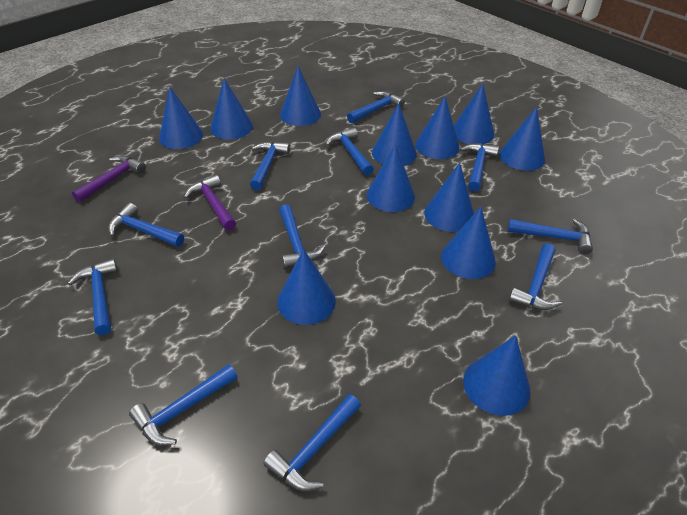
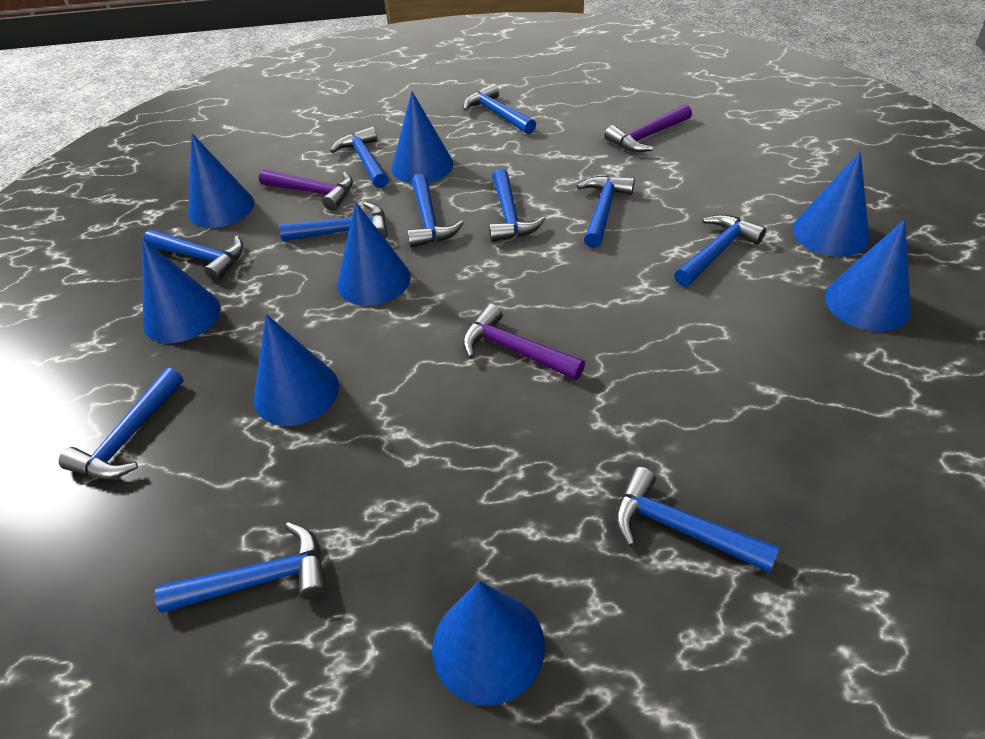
blue cone: [159,86,203,149] [210,78,253,140] [277,249,336,325] [280,66,321,126] [367,144,415,212] [372,103,417,166] [415,96,459,159] [424,163,474,232] [441,207,496,279] [454,83,494,145] [463,336,530,416] [499,107,545,171] = 12 -> [142,239,221,343] [188,133,254,228] [254,314,339,426] [337,202,411,306] [392,91,454,183] [432,581,545,706] [792,151,870,257] [825,219,911,331] = 8
purple hammer: [72,155,146,203] [184,175,236,231] = 2 -> [259,169,353,211] [462,304,585,380] [605,104,692,152] = 3

